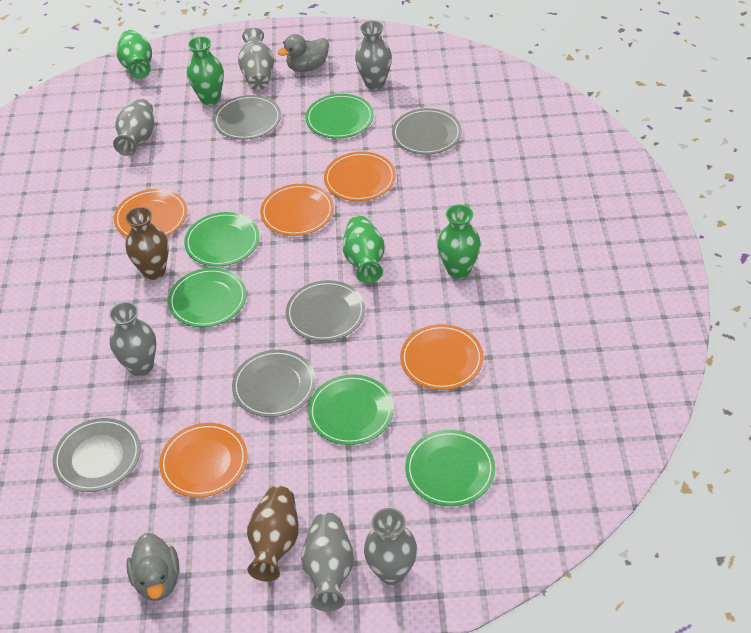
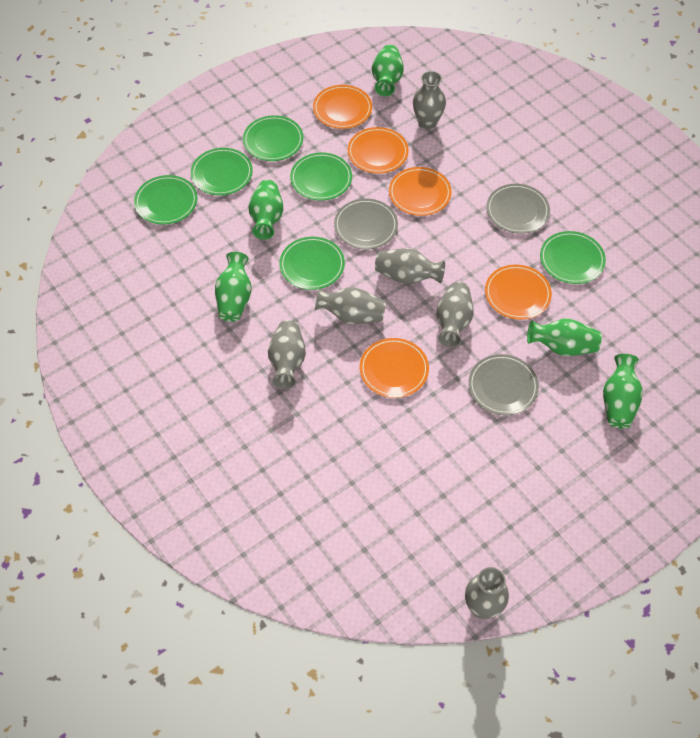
brown vase: [125,207,169,280] [247,486,299,582] = 2 -> none = 0
green plate: [168,268,247,327] [184,212,259,267] [305,94,374,139] [308,375,394,445] [405,430,495,506] = 5 -> [134,175,197,225] [191,148,253,195] [243,115,304,161] [279,237,345,290] [290,153,352,201] [540,231,606,284] = 6
green vase: [116,30,152,79] [187,36,224,105] [343,216,385,283] [437,204,481,279] = 4 -> [215,252,252,322] [248,180,283,240] [372,45,404,96] [527,319,602,356] [603,354,643,429] = 5
grey duck: [126,533,180,601] [278,34,329,72] = 2 -> none = 0
grey plate: [53,418,141,492] [213,95,281,140] [232,350,316,417] [286,280,365,341] [392,108,462,155] = 5 -> [334,199,398,249] [469,354,539,415] [486,184,550,234] = 3

